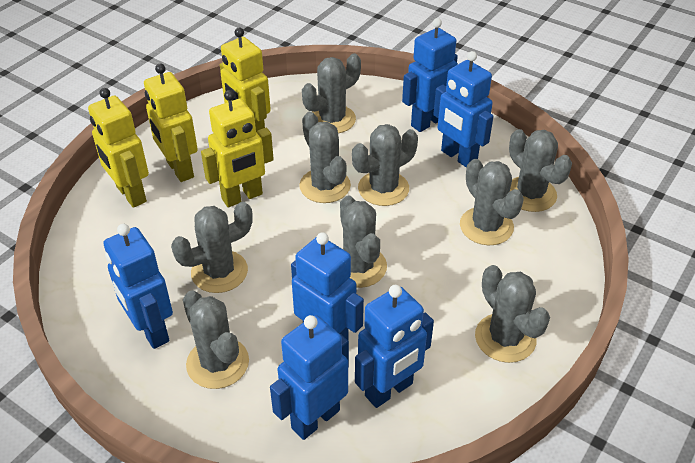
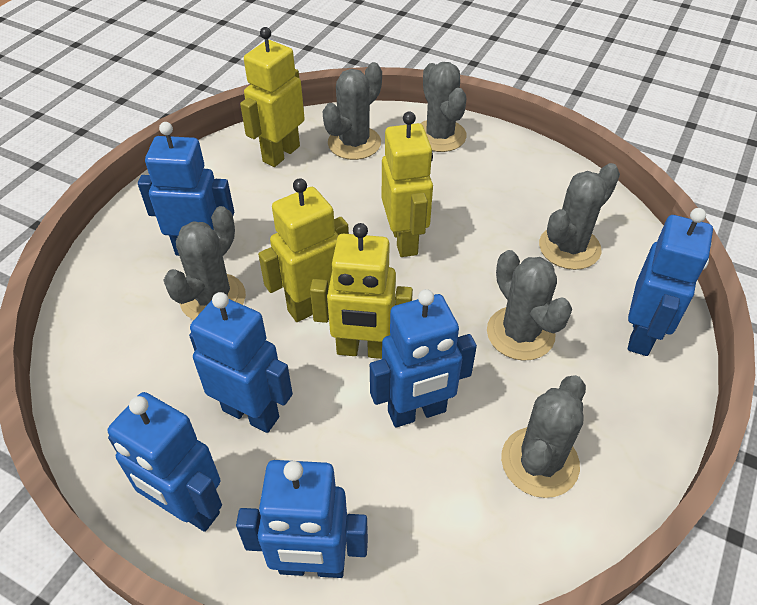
grey cactus: [171,202,253,293] [183,291,249,389] [299,112,351,203] [302,53,361,133] [340,195,387,288] [352,124,418,206] [460,159,524,245] [475,265,550,363] [509,129,572,212] = 9 -> [163,206,246,320] [322,62,382,160] [420,62,467,152] [487,250,572,361] [501,375,586,498] [539,163,620,270] = 6

